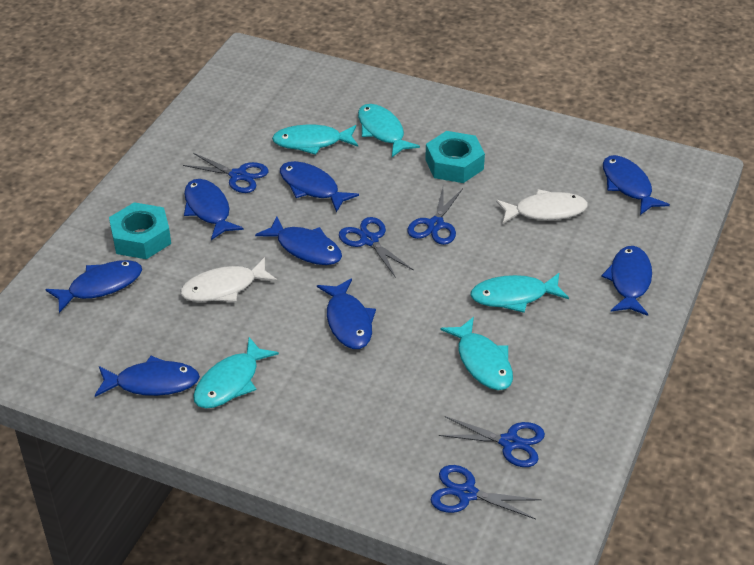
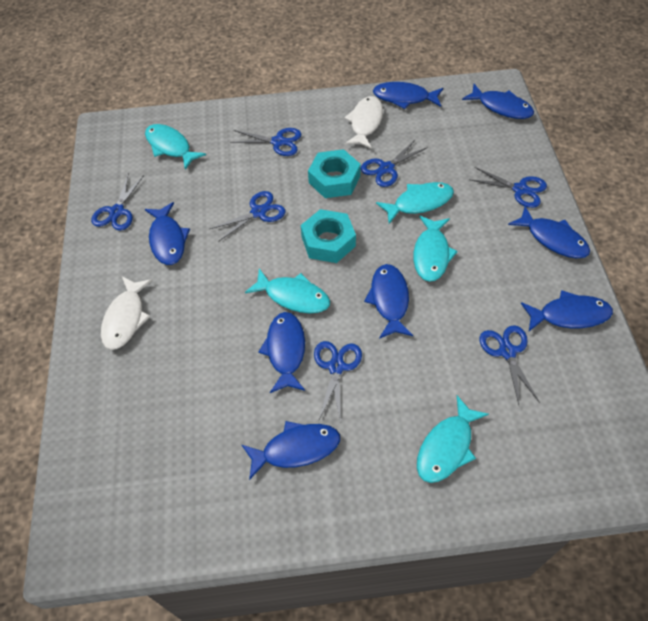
blue scissors: [183,153,268,193] [339,217,413,278] [408,188,463,245] [431,465,542,519] [438,416,545,467] = 5 -> [91,175,144,231] [210,191,286,242] [230,128,301,156] [314,341,362,422] [361,139,428,187] [469,167,547,208] [480,325,540,405] = 7

